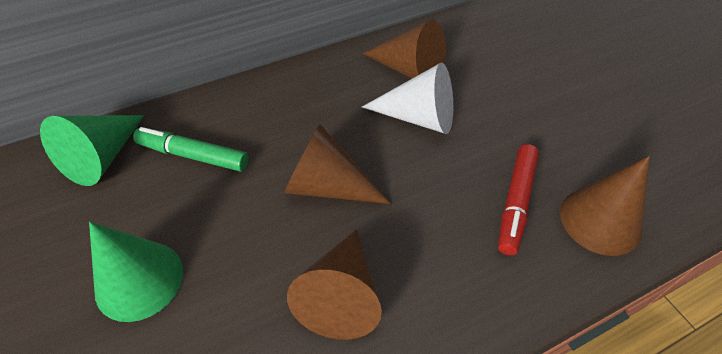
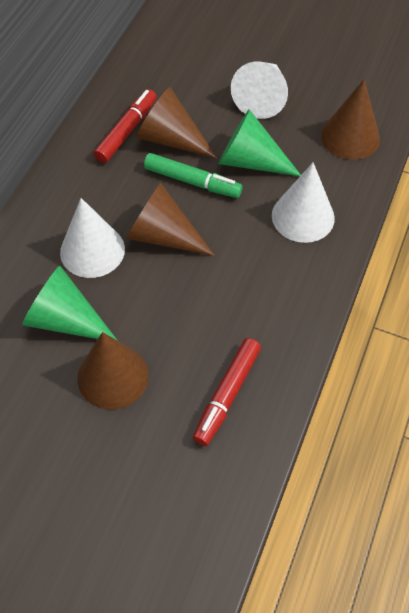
red marker: [498,144,539,255] = 1 -> [94,89,157,163] [193,338,261,446] = 2
white cone: [362,63,453,134] = 1 -> [60,198,125,278] [231,62,288,119] [272,163,335,243] = 3

